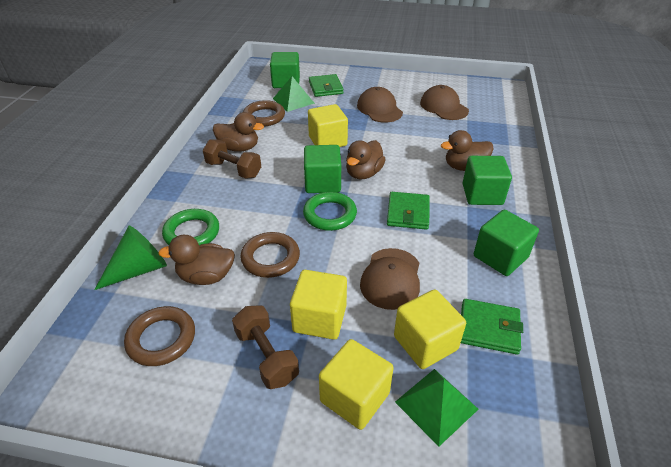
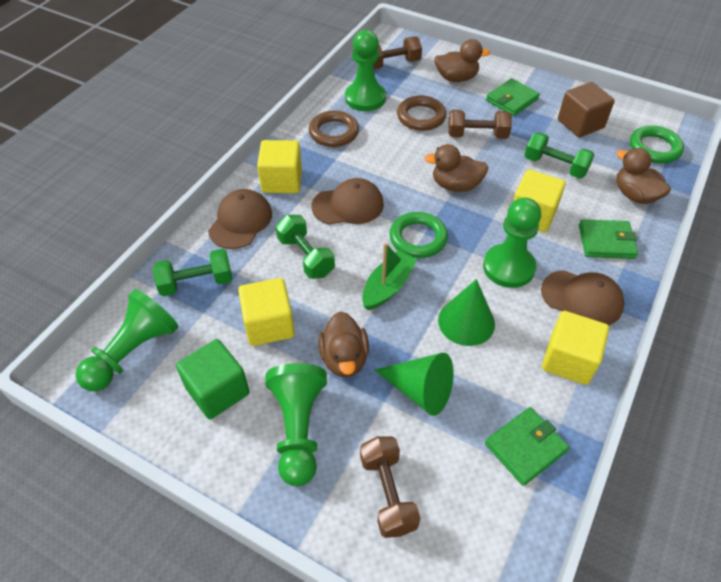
brown cube: none = 0 -> [558,82,615,138] = 1
brown dumbbell: [203,139,261,179] [232,305,299,389] = 2 -> [360,436,420,538] [373,37,422,69] [448,110,512,139] = 3
brown ring: [124,306,195,366] [240,232,300,278] [243,100,285,127] = 3 -> [309,111,359,147] [397,96,446,131] = 2
green boat: none = 0 -> [362,243,417,310] = 1
green cone: [94,226,167,290] = 1 -> [375,353,454,416] [438,279,495,346] = 2
green cube: [270,52,300,88] [304,145,341,193] [463,156,512,205] [474,210,539,276] = 4 -> [176,339,250,419] = 1
green dumbbell: none = 0 -> [153,249,232,296] [275,215,335,279] [524,132,595,179] = 3
green pawn: none = 0 -> [75,289,178,392] [265,363,327,486] [345,30,386,111] [483,198,541,288] = 4
green pyramid: [273,76,315,112] [395,369,478,447] = 2 -> none = 0

